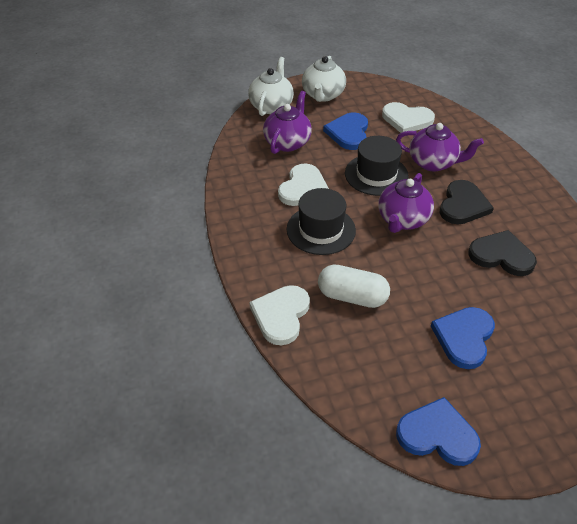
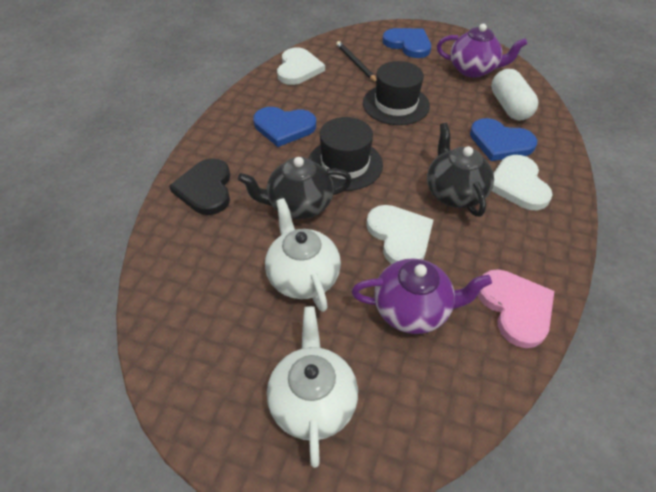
black heart: [440,180,494,224] [468,230,537,276] = 2 -> [169,158,230,215] = 1
black pencil: none = 0 -> [336,41,376,82] = 1
black teapot: none = 0 -> [238,157,352,219] [427,123,494,217] = 2
pink heart: none = 0 -> [478,269,554,348] = 1
purple teapot: [263,91,312,154] [378,173,434,233] [396,123,484,171] = 3 -> [351,258,492,334] [437,24,527,78] = 2

